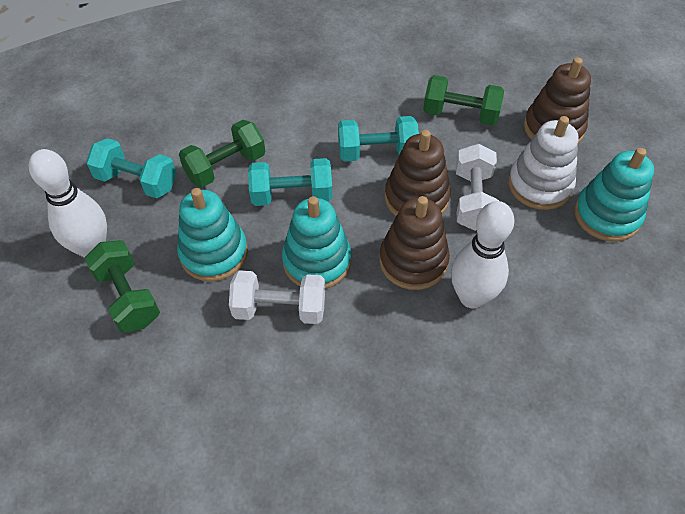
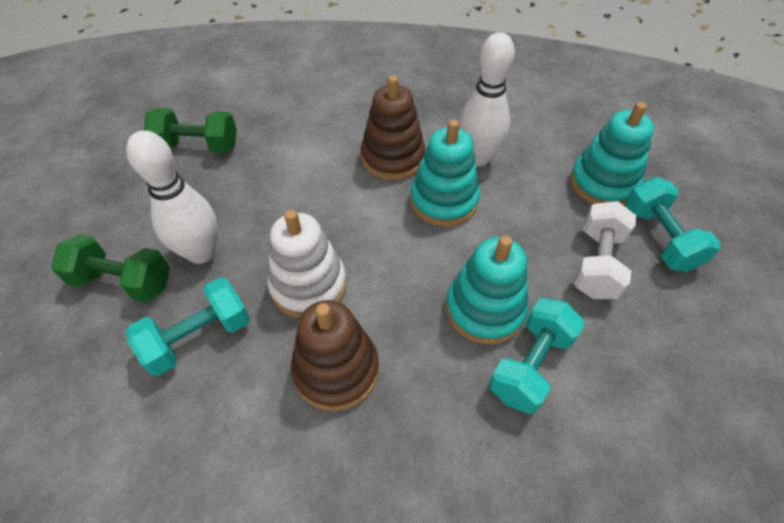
brown stacking toy: [380,196,450,290] [385,130,451,216] [524,57,591,145] = 3 -> [291,300,379,411] [361,76,425,180] = 2
green dumbbell: [84,240,160,333] [179,120,265,187] [423,75,504,125] = 3 -> [51,234,170,302] [144,108,237,153] = 2
white dumbbell: [229,270,325,324] [456,144,499,231] = 2 -> [574,201,636,299] = 1

